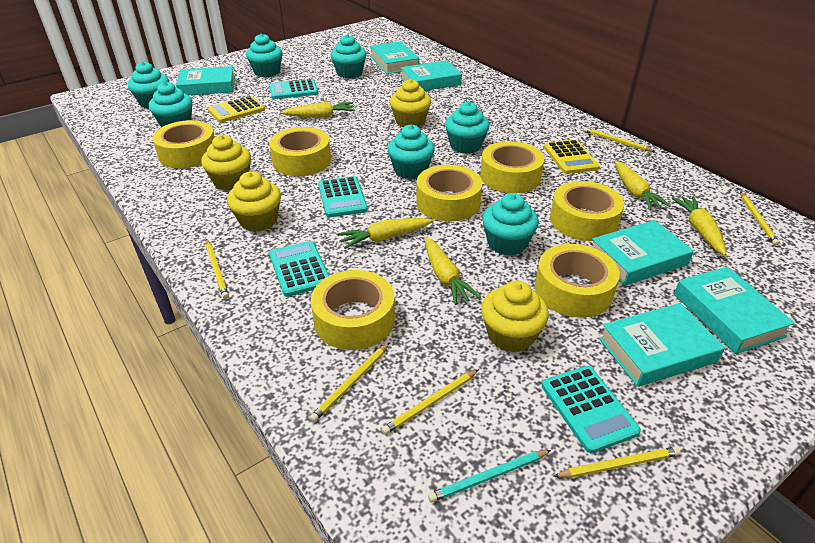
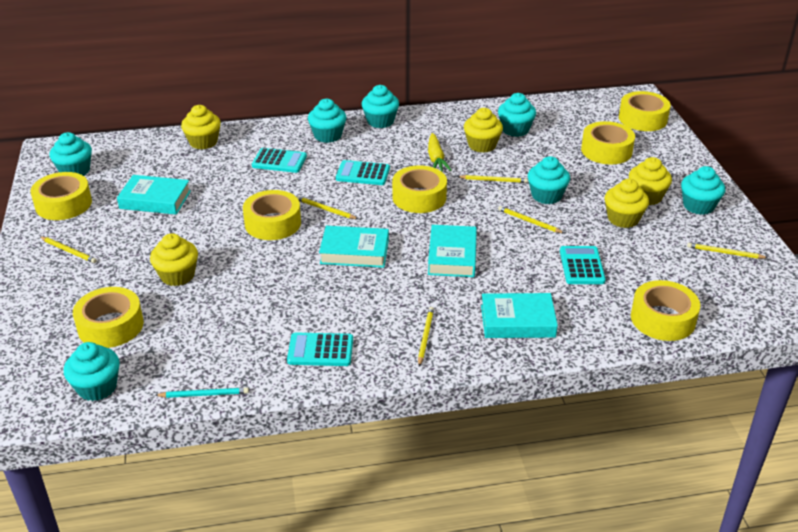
turquoise book: [176,66,235,95] [370,41,419,74] [400,60,462,91] [592,220,694,286] [599,303,725,387] [674,267,795,354] = 6 -> [117,175,191,215] [319,226,389,268] [428,225,477,277] [481,293,558,338] = 4
yellow calculator: [208,96,265,123] [544,140,599,174] = 2 -> none = 0
yellow carrot: [281,102,355,118] [337,218,433,249] [425,237,481,305] [615,161,671,210] [671,196,726,255] = 5 -> [428,133,451,171] = 1
yellow cupcake: [201,135,251,191] [227,171,281,232] [390,79,431,127] [481,280,549,353] = 4 -> [150,233,198,286] [181,105,221,150] [464,108,503,153] [605,179,649,228] [629,157,672,205] = 5

